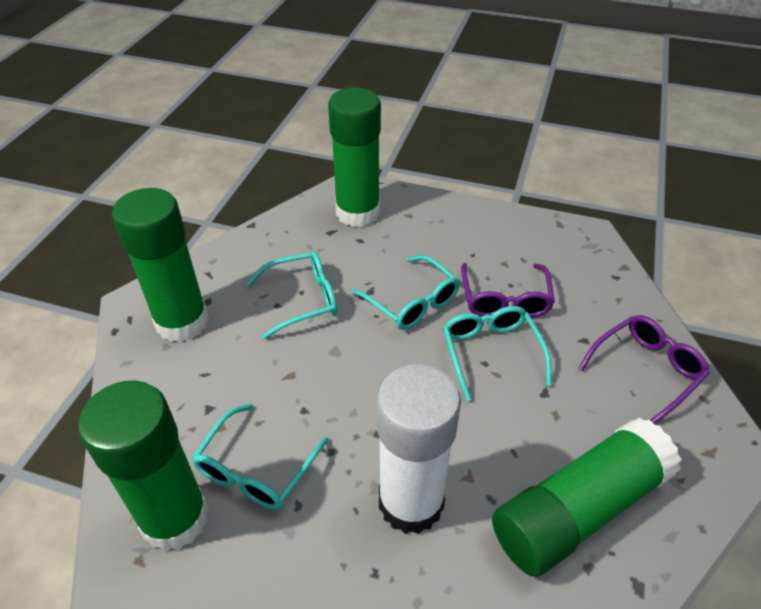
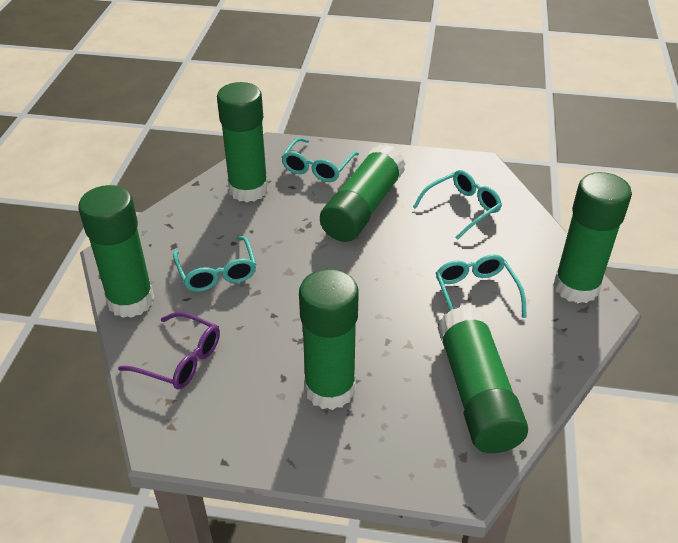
green glue stick: [78,380,209,551] [112,188,209,342] [328,88,381,227] [492,418,682,577] = 4 -> [78,185,154,318] [217,82,268,202] [299,269,359,410] [320,144,406,242] [437,306,528,453] [554,172,632,303] = 6
purple glasses: [461,263,555,317] [578,315,710,425] = 2 -> [118,312,220,389] = 1
white glue stick: [377,364,461,534] = 1 -> none = 0

